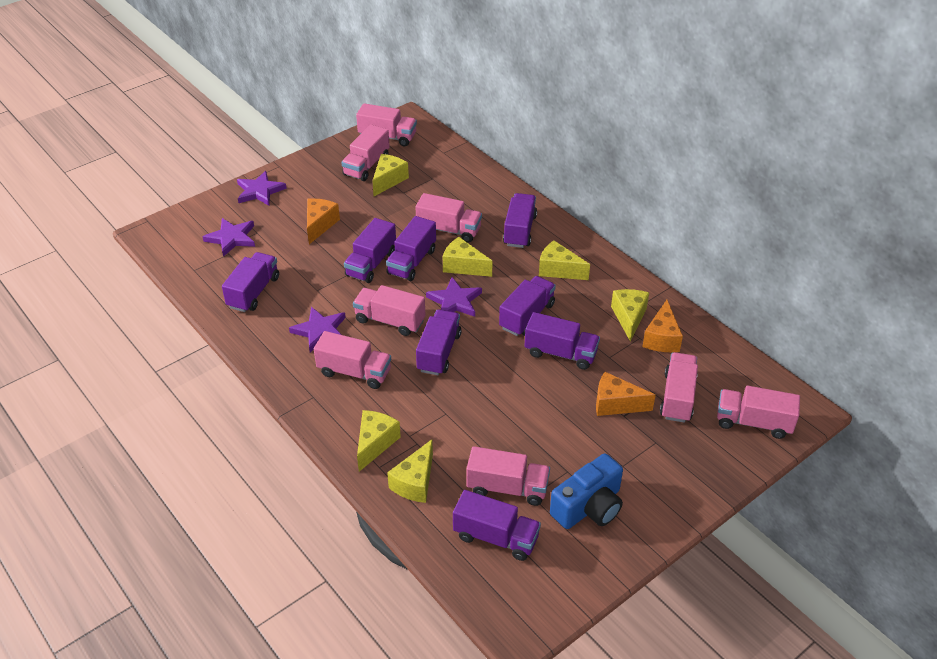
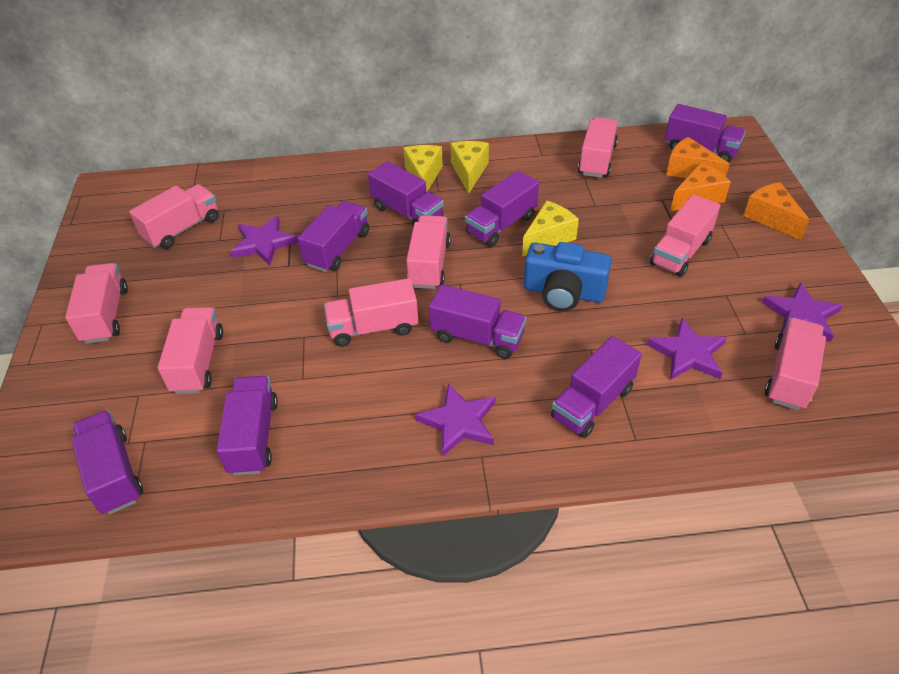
yellow cheese: [357,410,401,472] [372,154,409,196] [387,439,433,503] [443,237,492,277] [539,240,590,280] [611,289,649,342] = 6 -> [404,145,443,191] [451,141,489,194] [522,201,579,257] = 3

